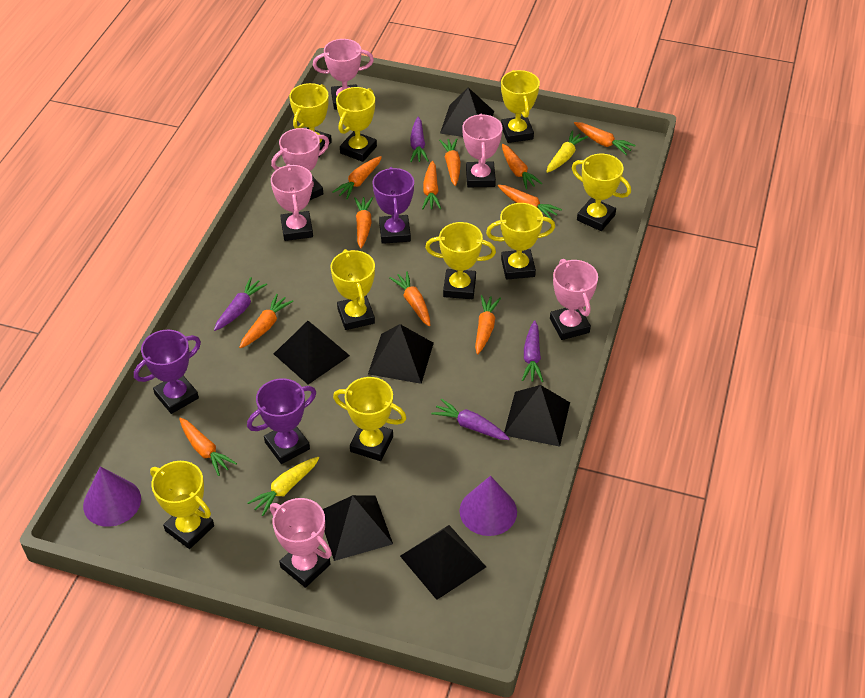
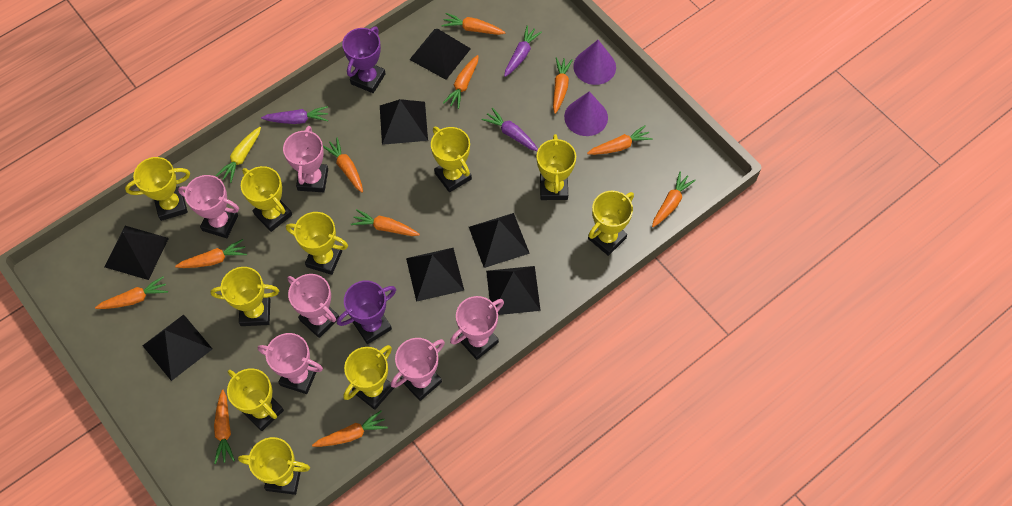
black pyramid: [274,321,350,384] [323,495,393,561] [368,324,434,384] [400,525,486,600] [440,87,494,137] [504,385,570,447] = 6 -> [104,226,169,280] [142,314,213,381] [380,99,428,145] [406,248,464,302] [409,29,471,80] [469,213,530,268] [486,266,541,315] = 7
purple carrot: [214,277,267,331] [410,117,429,162] [431,398,510,440] [522,320,543,382] = 4 -> [261,106,328,124] [482,108,538,151] [504,26,542,77] = 3
purple trophy: [134,330,201,414] [247,378,316,464] [372,167,414,244] = 3 -> [337,280,396,344] [342,27,385,93] = 2
yellow carrot: [247,457,319,516] [546,130,588,173] = 2 -> [216,127,261,183] = 1
yellow trophy: [150,461,214,549] [289,83,332,158] [330,249,375,330] [333,377,407,461] [336,87,377,162] [425,222,496,299] [486,203,555,280] [501,70,540,143] [572,154,631,231] = 9 -> [125,157,190,221] [211,267,279,326] [227,368,284,431] [238,437,310,495] [241,166,292,232] [286,212,348,275] [343,345,394,410] [431,127,472,192] [537,134,576,200] [588,191,634,256] = 10

